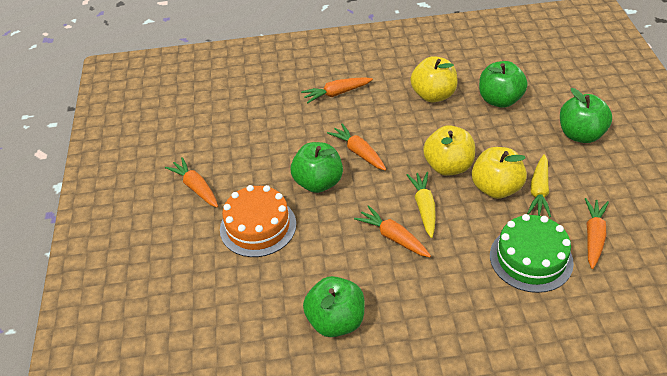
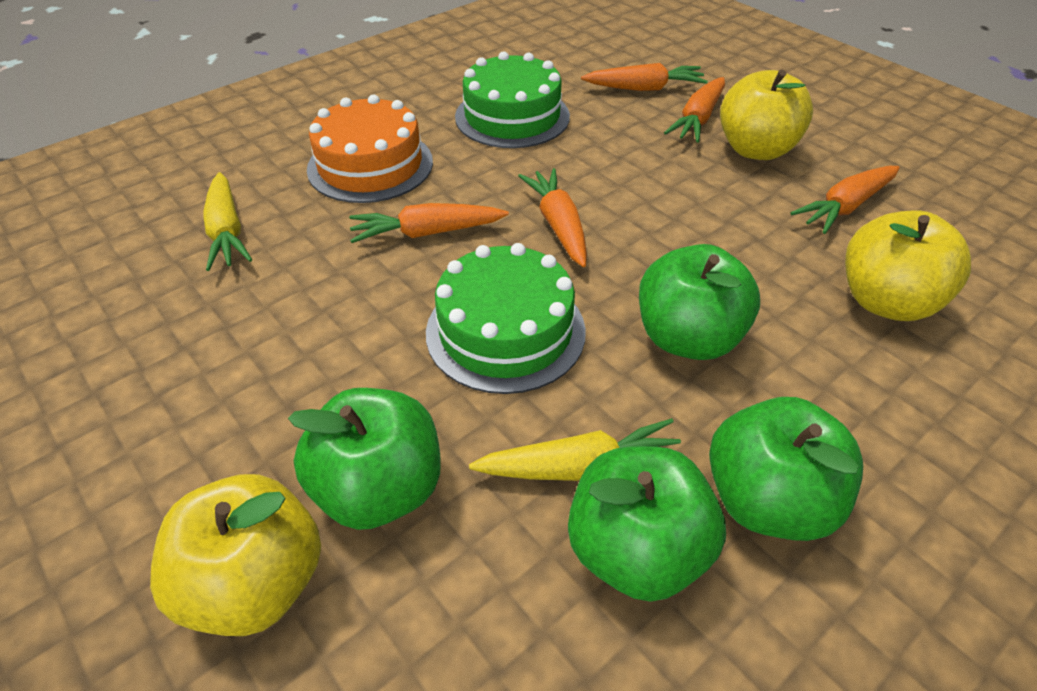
green cake: [490,214,574,293] = 1 -> [426,243,586,394] [455,51,570,148] = 2

